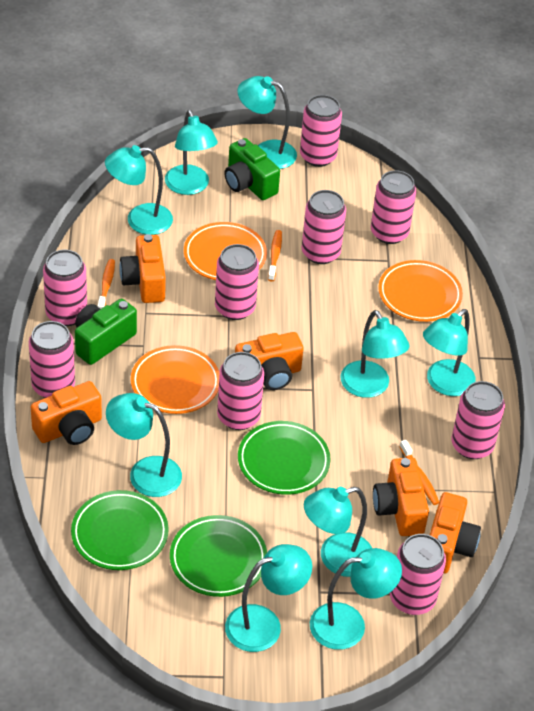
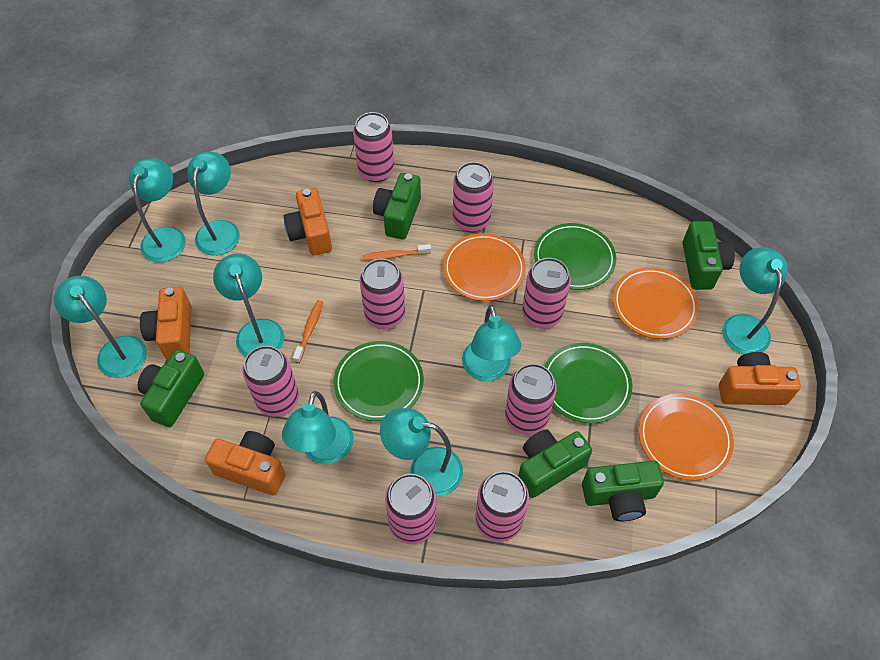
green camera: [75,299,137,365] [224,138,280,200] = 2 -> [138,350,204,427] [373,173,421,240] [518,429,592,498] [582,461,664,521] [682,221,735,290] = 5
orange camera: [31,381,102,445] [119,234,166,303] [235,332,304,390] [373,457,429,536] [430,492,481,573] = 5 -> [140,287,192,360] [205,431,285,495] [284,188,332,256] [719,352,801,405] = 4
orange toothbrush: [97,259,115,309] [268,230,282,281] [400,440,439,505] = 3 -> [293,300,323,363] [362,244,431,261] = 2
pink can: [29,321,75,398] [43,250,87,326] [215,244,259,320] [217,352,264,430] [300,95,342,167] [302,190,346,264] [371,170,416,244] [390,534,446,615] [452,381,505,459] = 9 -> [243,346,299,417] [353,112,394,182] [360,259,405,329] [385,474,436,544] [453,162,494,232] [475,471,529,542] [505,364,557,435] [522,258,571,328] = 8
turquoise lamp: [105,145,173,235] [106,393,182,497] [165,110,218,195] [225,544,312,652] [238,76,297,169] [304,487,372,577] [310,548,402,650] [340,310,410,398] [423,309,476,396] = 9 -> [54,276,147,378] [129,158,186,263] [187,152,240,256] [213,254,284,357] [282,391,354,464] [380,408,463,496] [462,305,521,381] [722,247,788,354] = 8

